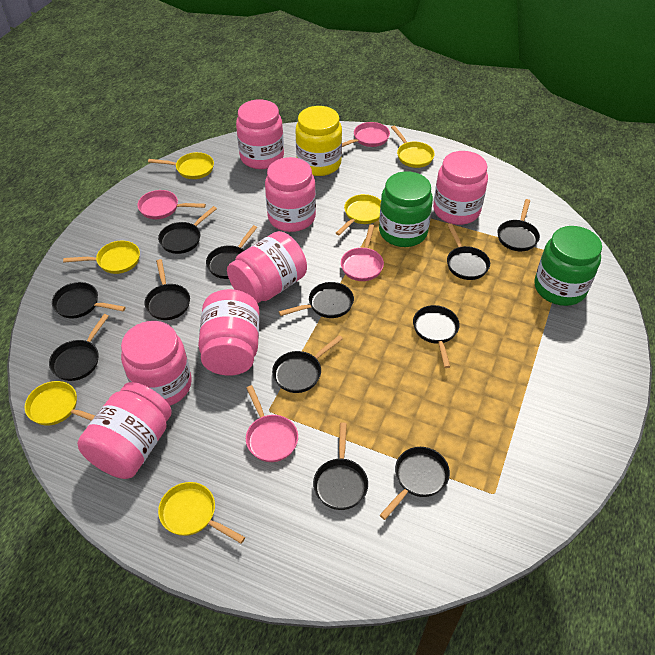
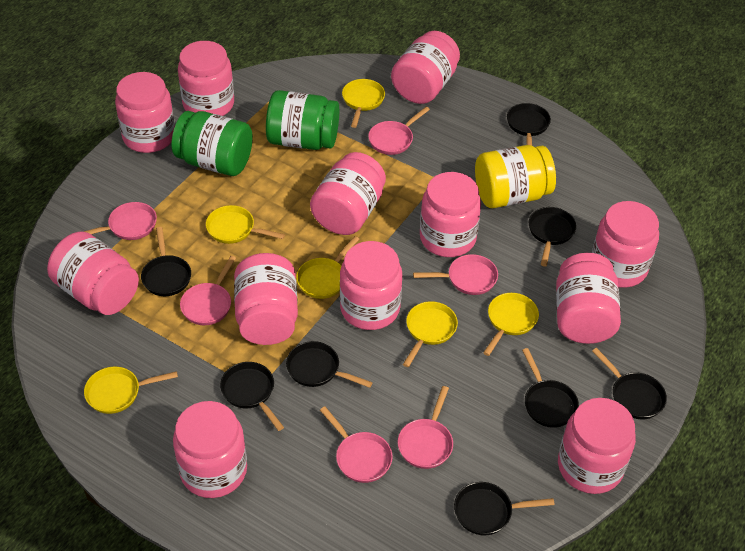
black pan: [49,314,109,381] [52,282,126,318] [144,259,190,320] [158,206,217,254] [206,225,257,279] [272,335,343,393] [279,282,354,318] [313,422,368,510] [380,447,450,520] [413,305,460,368] [447,224,490,280] [497,199,540,251] = 12 -> [141,227,191,296] [220,362,284,431] [286,341,373,388] [454,482,555,535] [507,103,551,145] [522,348,579,428] [529,207,576,267] [592,348,667,419] = 8
pink jar: [77,382,172,479] [121,321,192,406] [198,289,259,376] [227,231,307,304] [236,99,284,169] [265,157,316,232] [433,151,488,225] = 7 -> [47,231,139,315] [115,72,175,153] [173,401,247,498] [178,41,234,116] [234,253,298,345] [310,152,386,235] [340,241,402,330] [391,31,460,104] [420,172,481,257] [556,253,621,344] [558,398,636,494] [592,201,659,288] = 12
pink pan: [137,190,206,219] [246,385,298,462] [341,224,384,281] [342,122,390,147] = 4 -> [84,202,157,240] [180,256,236,325] [320,406,393,483] [368,107,430,155] [398,386,453,469] [413,254,498,295] = 6

